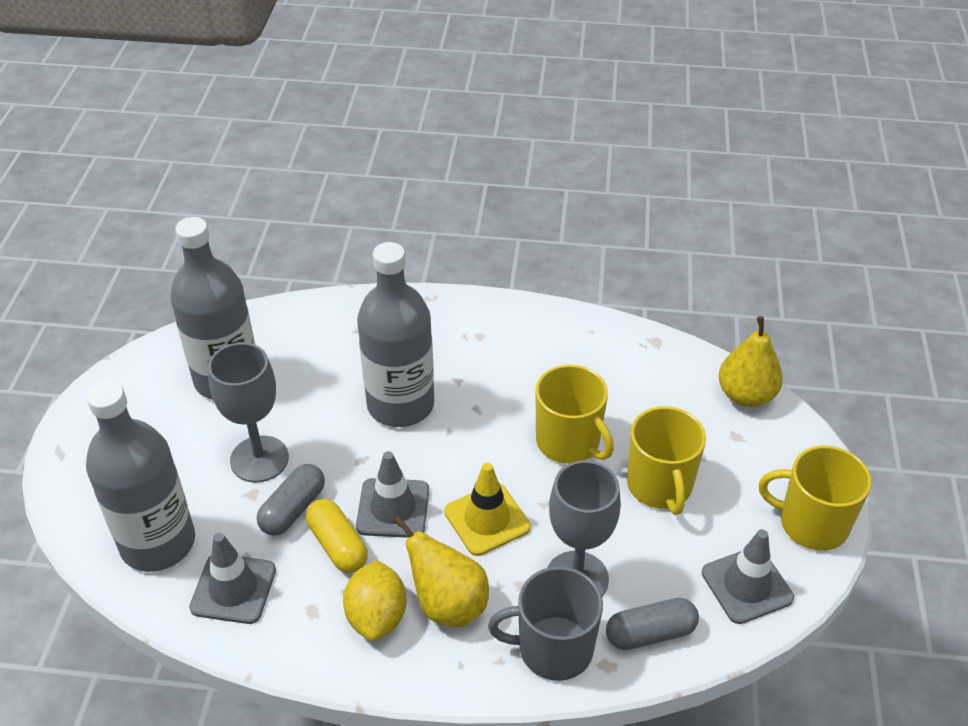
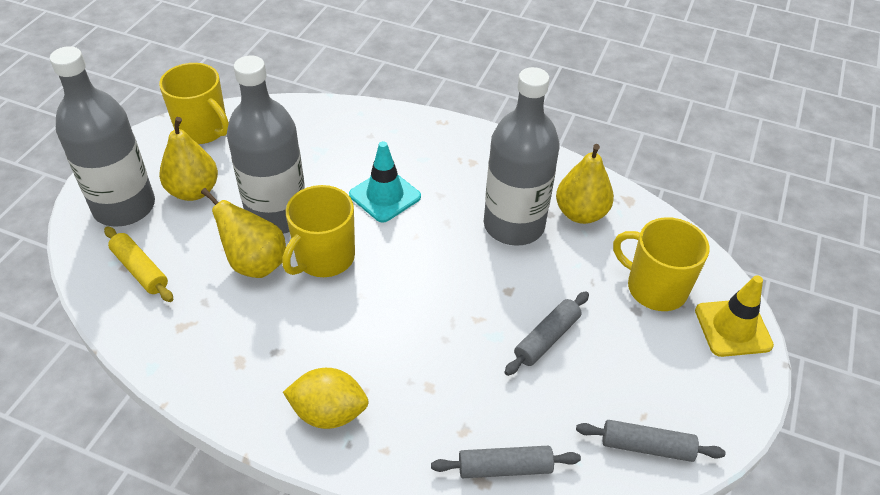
grey capsule: [257,464,325,536] [606,598,699,650] = 2 -> none = 0
grey goblet: [208,342,289,483] [547,460,621,596] = 2 -> none = 0
grey mug: [488,566,603,681] = 1 -> none = 0
grey rolling pin: none = 0 -> [431,445,581,478] [504,291,589,376] [576,420,725,462] = 3
grey traffic cone: [189,533,276,624] [356,451,429,538] [702,529,794,624] = 3 -> none = 0
turquoise traffic cone: none = 0 -> [349,141,421,223] = 1
yellow capsule: [306,499,368,573] = 1 -> none = 0
yellow pear: [394,516,489,627] [719,316,783,407] = 2 -> [159,117,218,201] [201,188,286,278] [556,144,614,224] = 3
yellow rolling pin: none = 0 -> [104,226,173,302] = 1

